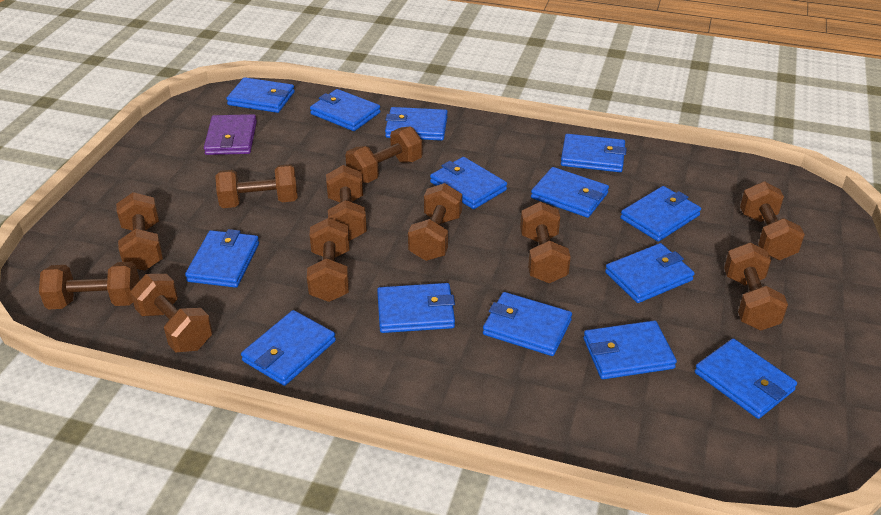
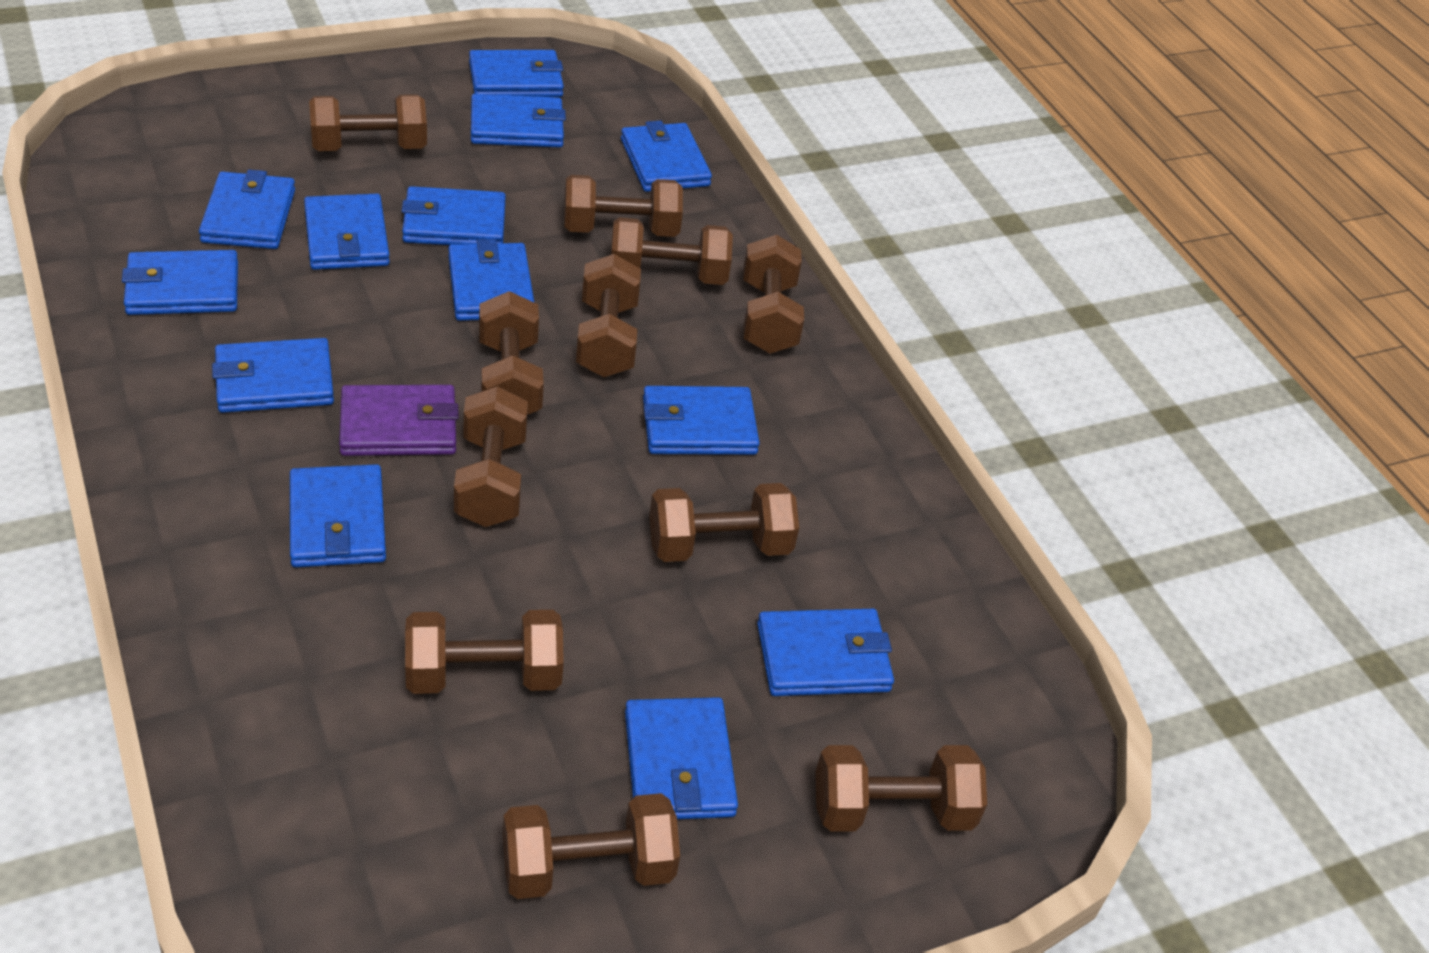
blue wallet: [185,229,259,288] [226,77,295,113] [241,310,336,386] [310,89,381,131] [377,283,455,333] [385,107,448,141] [430,157,507,209] [483,292,572,356] [531,167,609,218] [561,134,627,172] [583,321,677,379] [605,243,695,303] [620,186,701,242] [695,338,797,419] = 14 -> [122,250,238,315] [199,169,295,249] [212,338,334,413] [290,464,386,567] [304,194,390,270] [402,186,506,245] [448,239,534,321] [469,50,564,97] [471,94,566,148] [621,121,712,192] [625,697,738,819] [643,386,760,455] [757,609,894,696] = 13

